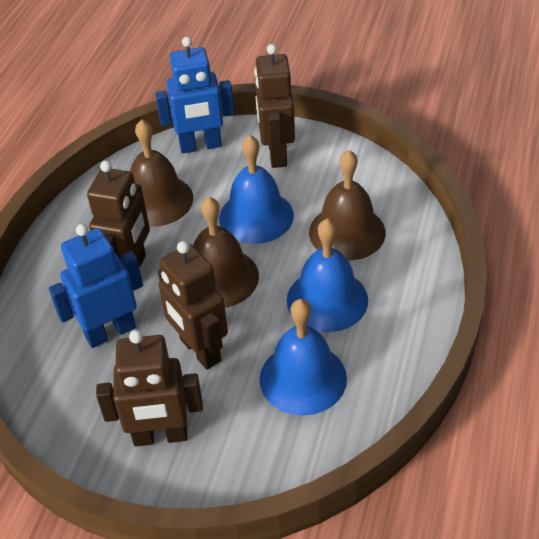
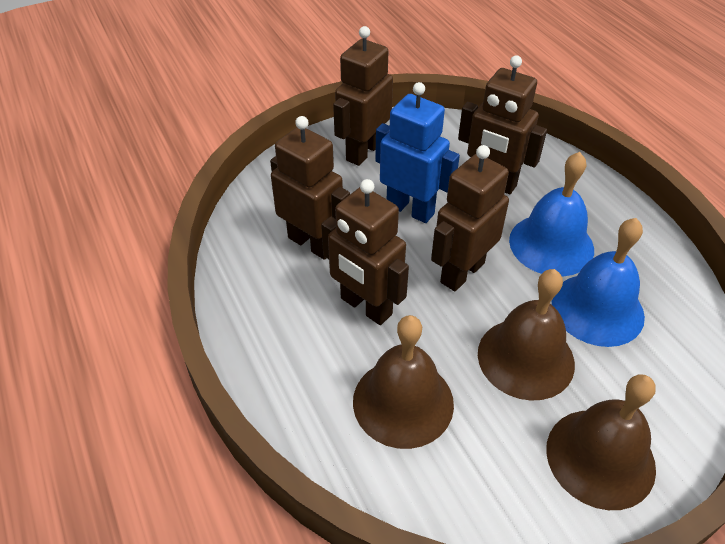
blue bell: [219,135,294,244] [259,299,347,416] [287,218,368,332] = 3 -> [509,152,594,276] [552,218,645,347] = 2
blue robot: [49,224,143,348] [155,37,234,153] = 2 -> [375,82,460,223] = 1
brown robot: [87,161,150,267] [96,330,203,447] [158,241,228,370] [254,44,295,168] = 4 -> [270,116,350,260] [321,179,409,325] [333,26,393,166] [431,145,509,291] [458,55,547,194] = 5

